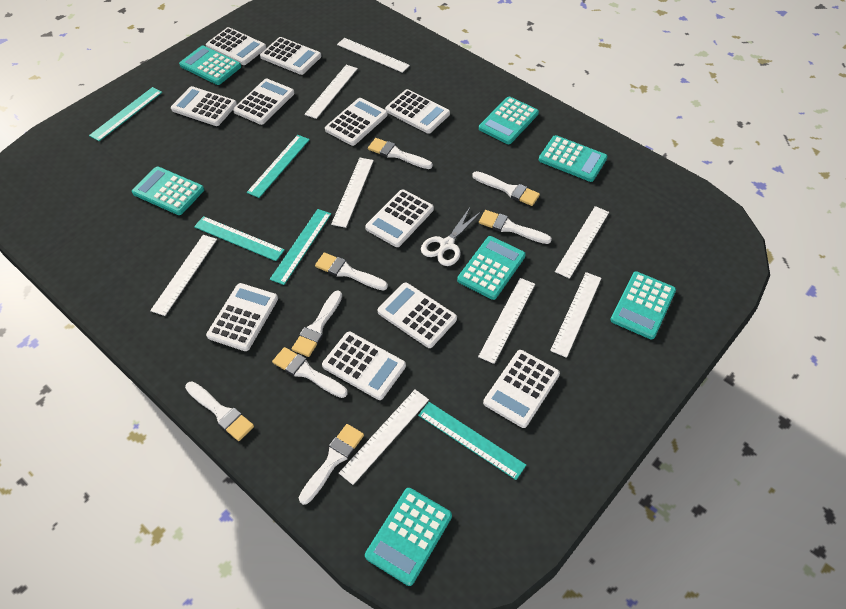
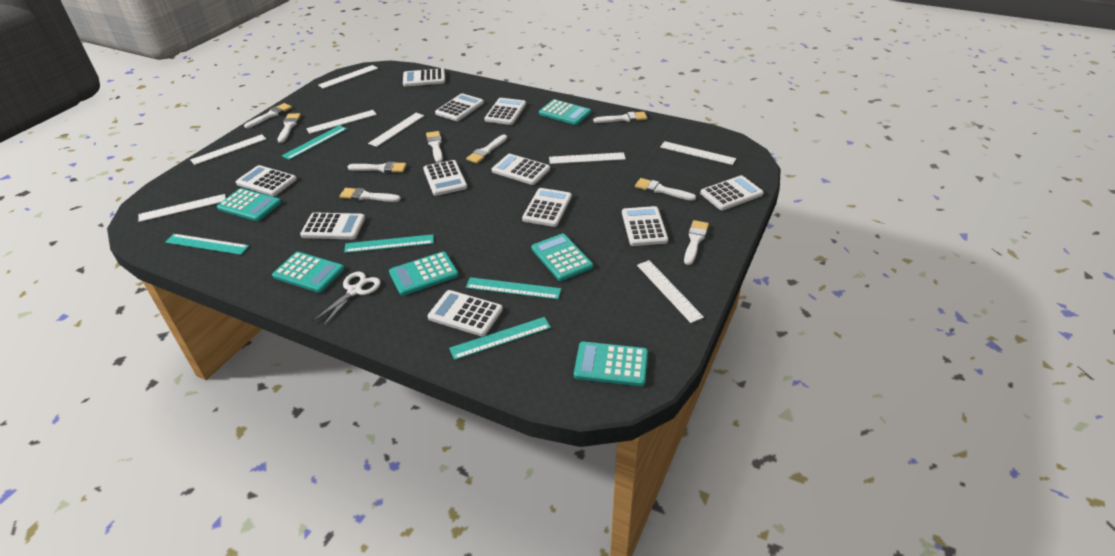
turquoise calculator: [132,167,204,215] [179,46,241,85] [365,488,452,586] [457,236,526,300] [479,97,539,144] [539,135,607,182] [610,271,676,339] = 7 -> [217,188,281,221] [272,252,344,293] [389,252,458,296] [531,234,593,281] [539,99,591,125] [574,342,648,386] = 6
white brush: [185,381,254,441] [272,347,348,398] [292,291,342,357] [299,424,364,505] [315,253,388,291] [368,138,433,169] [472,171,540,206] [479,210,552,244] = 8 -> [244,103,292,128] [278,113,301,143] [340,188,401,202] [348,162,406,173] [426,131,443,163] [466,134,507,164] [593,112,647,123] [635,178,696,201] [684,220,709,265] = 9

